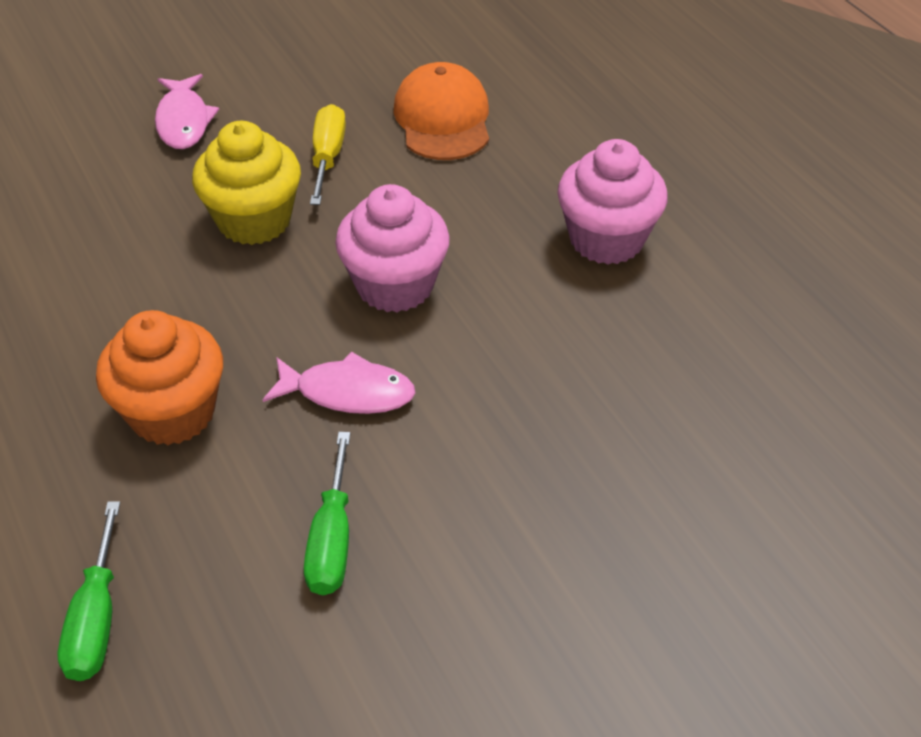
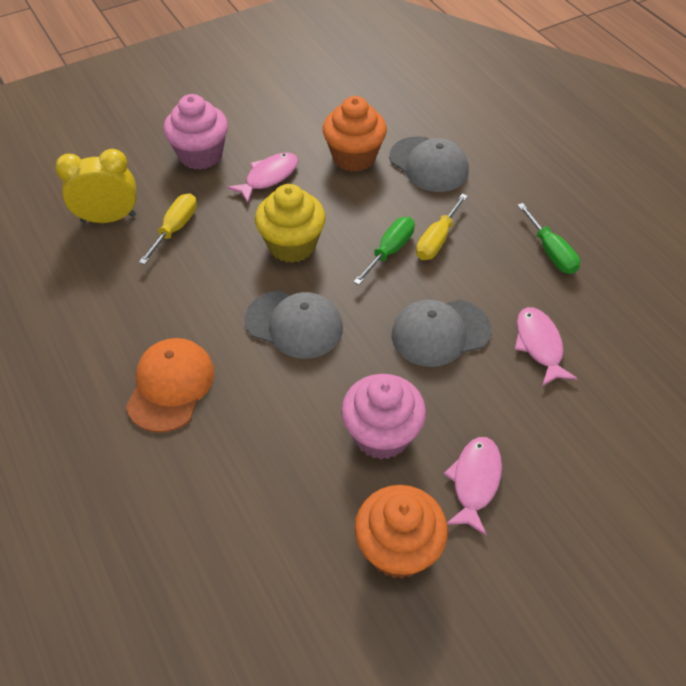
grey cap: none = 0 -> [245,290,343,359] [389,136,469,192] [392,300,491,367] = 3
orange cupcake: [96,310,223,445] = 1 -> [323,96,387,172] [354,485,448,579] = 2
pink fish: [155,74,219,149] [263,352,415,414] = 2 -> [227,153,298,203] [444,437,502,536] [515,307,578,386] = 3
yellow clock: none = 0 -> [55,149,137,223] = 1
yellow screwdriver: [310,104,346,205] = 1 -> [139,193,197,265] [416,194,468,260] = 2

